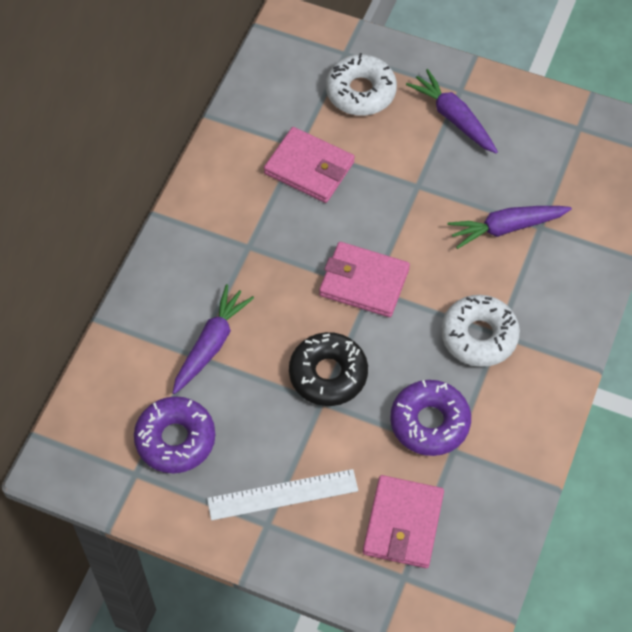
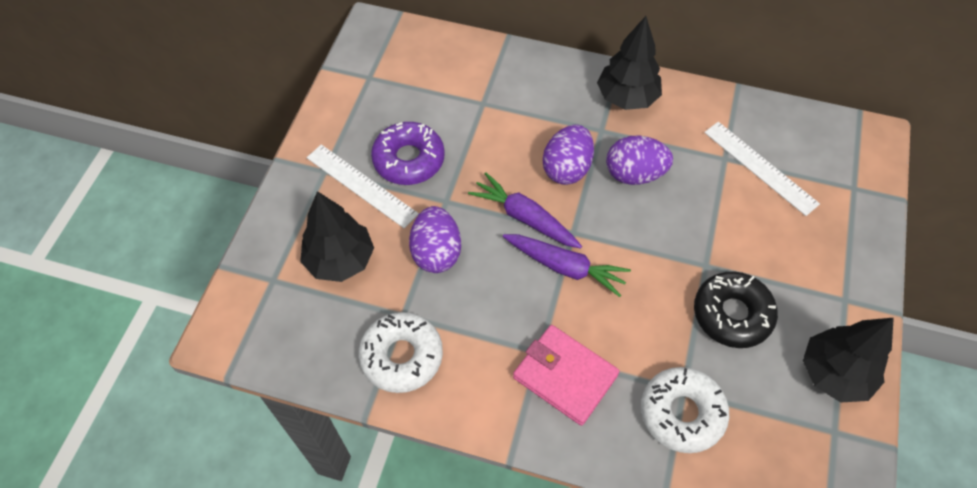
black tree: none = 0 -> [300,191,374,282] [597,16,662,110] [803,318,894,402] = 3
pink wallet: [264,127,355,203] [319,242,410,317] [363,475,444,568] = 3 -> [513,325,620,426] = 1
purple carrot: [173,284,254,394] [406,69,498,153] [448,206,572,249] = 3 -> [468,173,582,248] [503,234,631,297] = 2
purple donut: [134,396,215,473] [390,380,471,456] = 2 -> [371,122,445,185] = 1
purple egg: none = 0 -> [409,206,461,273] [543,124,594,185] [606,136,673,185] = 3
white ruler: [207,469,358,521] = 1 -> [307,144,419,228] [704,122,820,216] = 2

